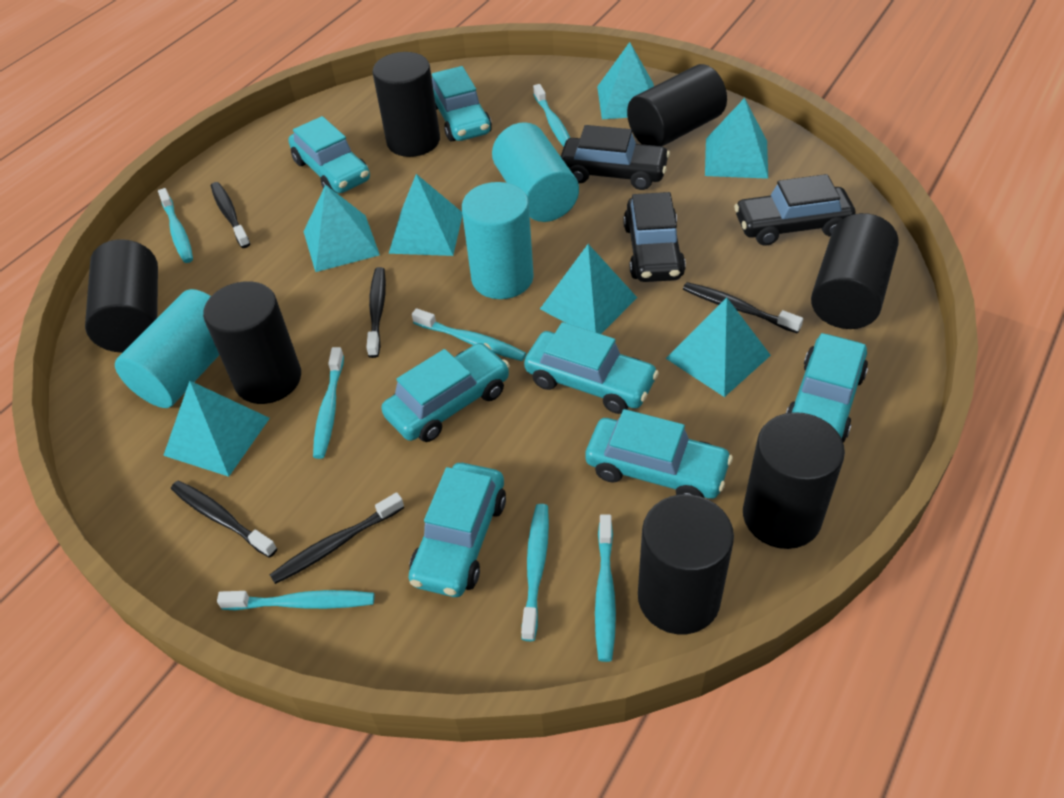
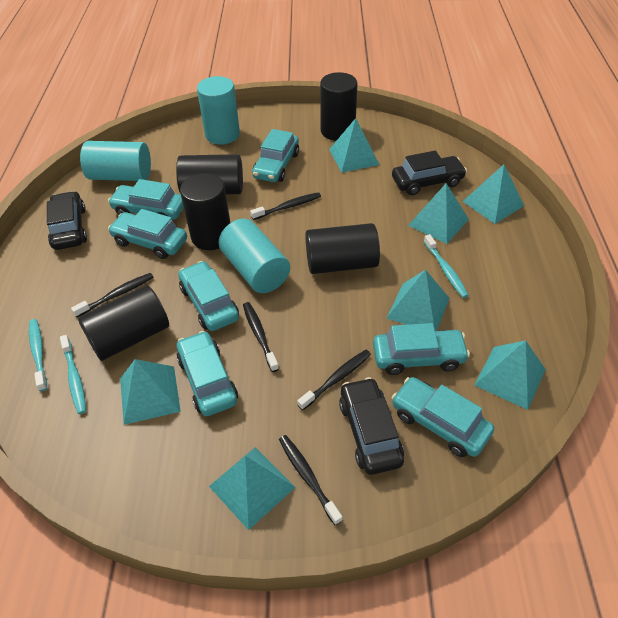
black cylinder: [85,239,158,353] [203,281,301,404] [372,52,440,157] [627,64,727,146] [638,494,734,634] [743,412,845,549] [811,213,899,329] = 7 -> [78,285,169,361] [176,154,243,194] [180,173,230,250] [306,223,380,274] [320,72,358,141] = 5
turquoise toothbrush: [158,188,193,263] [217,590,374,610] [313,347,344,459] [412,308,526,361] [521,504,549,641] [533,84,570,147] [595,514,616,662] = 7 -> [29,319,47,391] [60,335,86,414] [424,234,469,298] = 3

